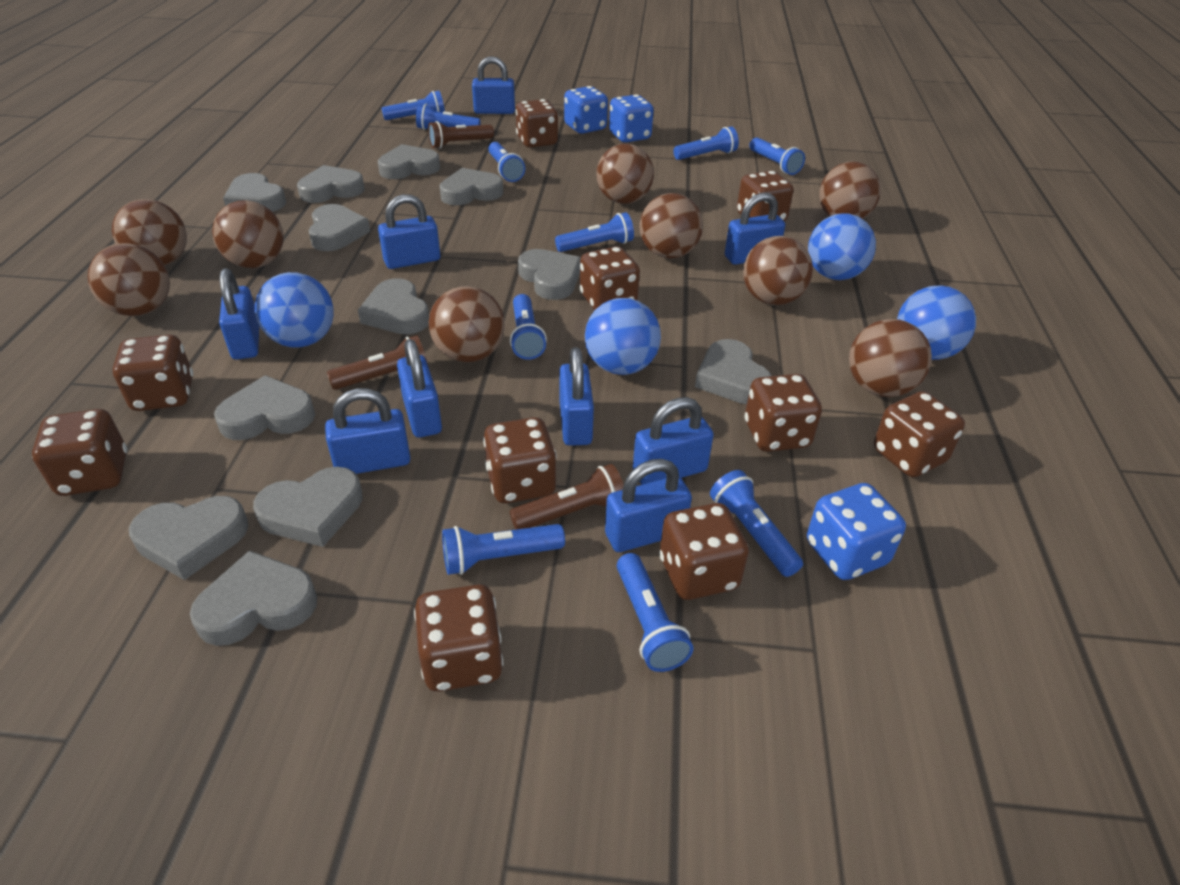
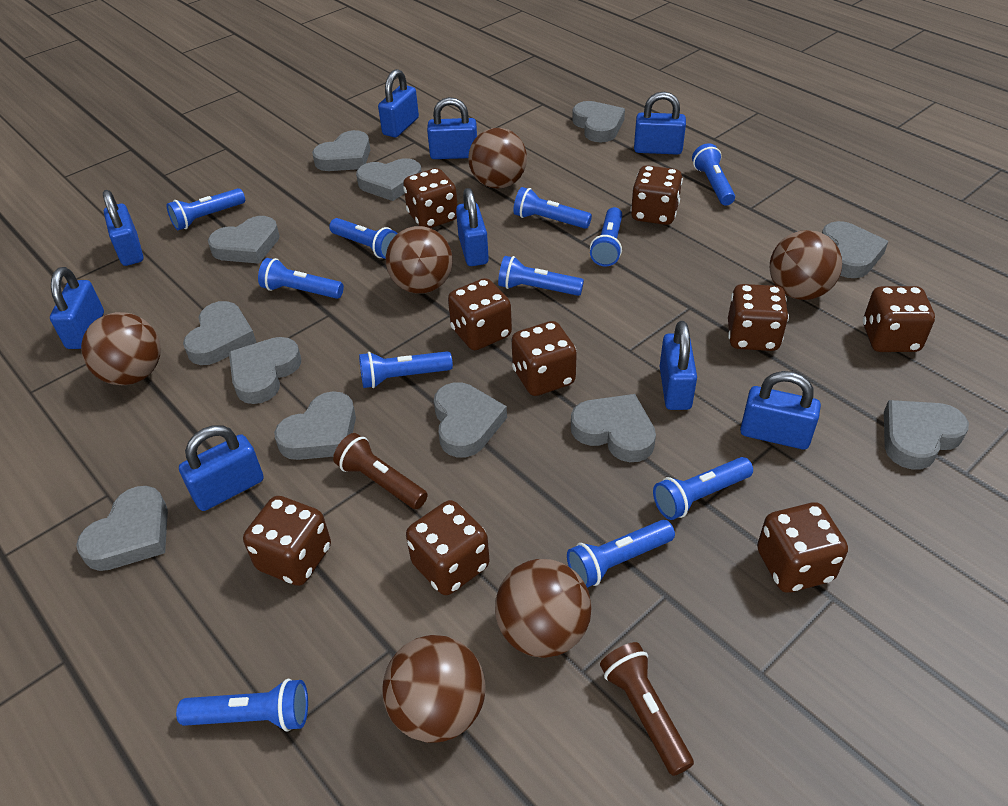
blue ball: [255,272,334,347] [585,298,661,375] [808,213,876,280] [897,285,976,360] = 4 -> none = 0
blue dice: [564,86,608,134] [609,94,654,142] [807,483,906,580] = 3 -> none = 0
blue flashlight: [382,91,445,120] [416,103,481,130] [442,524,565,575] [488,142,525,182] [510,294,547,360] [555,212,634,252] [617,553,693,672] [673,127,739,160] [710,470,803,577] [749,137,805,175] = 10 -> [167,188,245,230] [176,679,308,732] [258,258,344,299] [329,218,398,259] [359,351,453,388] [498,256,584,296] [513,187,592,229] [567,520,675,588] [590,207,622,266] [653,457,753,520] [692,143,735,206] = 11
brown ball: [88,243,170,316] [112,199,187,265] [212,200,284,268] [429,286,505,362] [597,144,654,204] [640,193,703,259] [743,236,813,305] [819,161,881,219] [849,319,932,397] = 9 -> [81,312,161,385] [382,635,486,743] [386,226,453,294] [468,128,527,189] [495,559,592,658] [770,230,842,300] = 6
brown dice: [32,409,127,496] [113,335,193,411] [414,584,503,692] [483,417,557,503] [515,99,558,148] [580,246,640,310] [659,503,749,600] [737,171,794,221] [745,374,822,452] [874,391,965,477] = 10 -> [243,496,331,586] [403,168,457,228] [406,500,489,595] [448,278,512,350] [512,321,577,396] [631,165,683,225] [728,284,789,351] [757,503,848,593] [863,286,935,352] = 9
brown flashlight: [327,335,428,390] [428,121,494,149] [510,464,624,529] = 3 -> [333,433,428,509] [600,642,694,776] = 2

